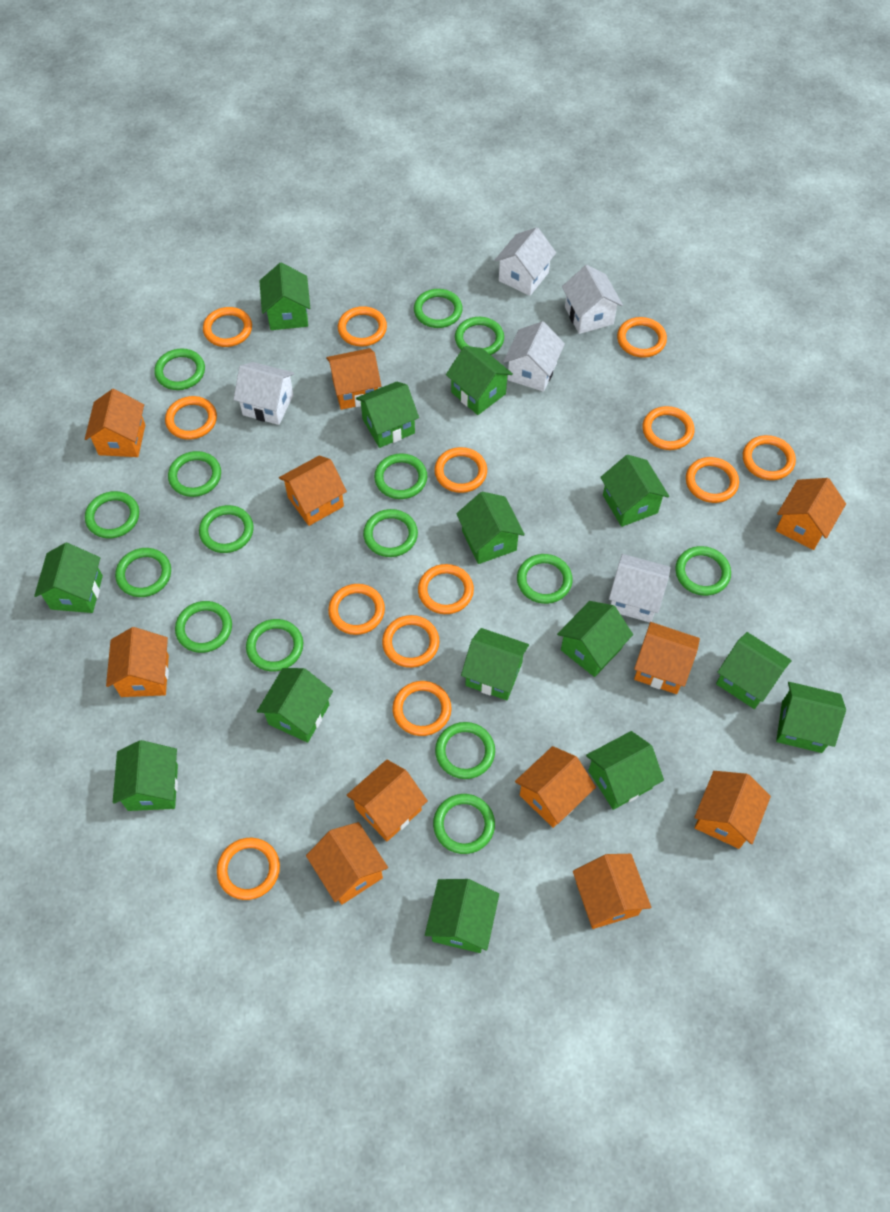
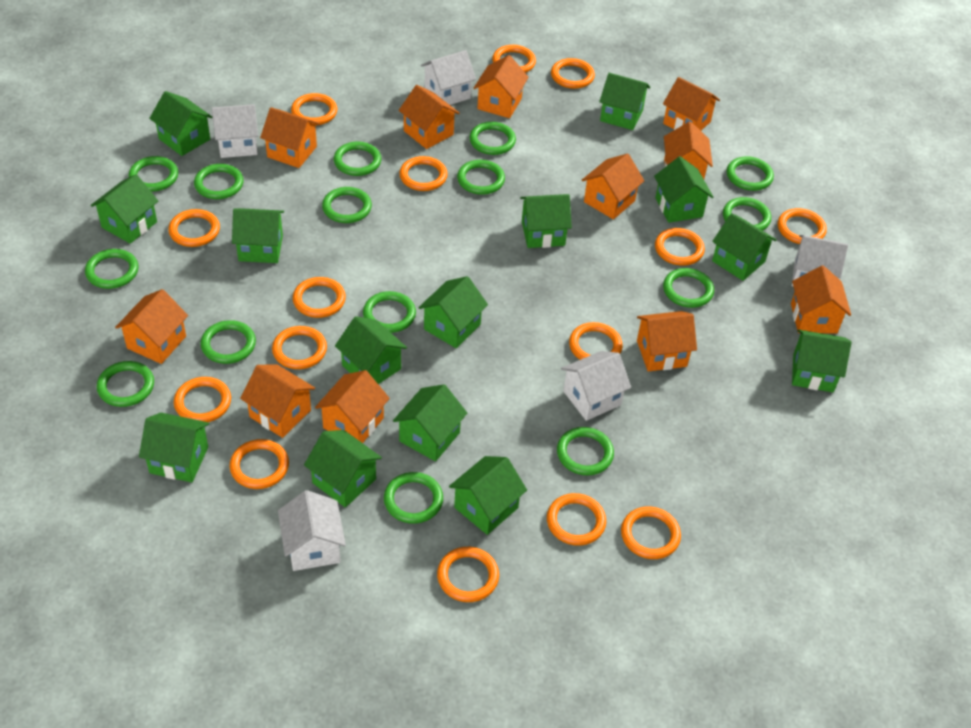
orange ring: [165,396,217,440] [203,307,252,347] [217,838,280,900] [328,584,385,635] [338,306,387,347] [382,615,440,668] [393,681,452,736] [418,564,474,614] [434,447,487,493] [617,317,667,358] [642,406,694,450] [686,457,739,503] [743,435,796,480] = 13 -> [169,209,220,247] [174,377,231,422] [230,439,289,489] [272,326,327,369] [291,93,337,126] [293,277,346,318] [399,156,448,191] [437,547,499,602] [492,45,536,73] [547,493,606,546] [551,58,595,89] [569,322,622,360] [621,507,681,559] [655,228,705,266] [778,208,827,244] = 15

